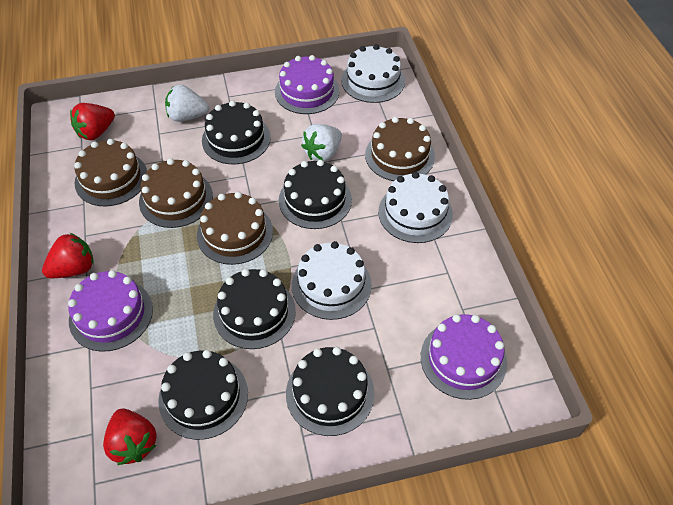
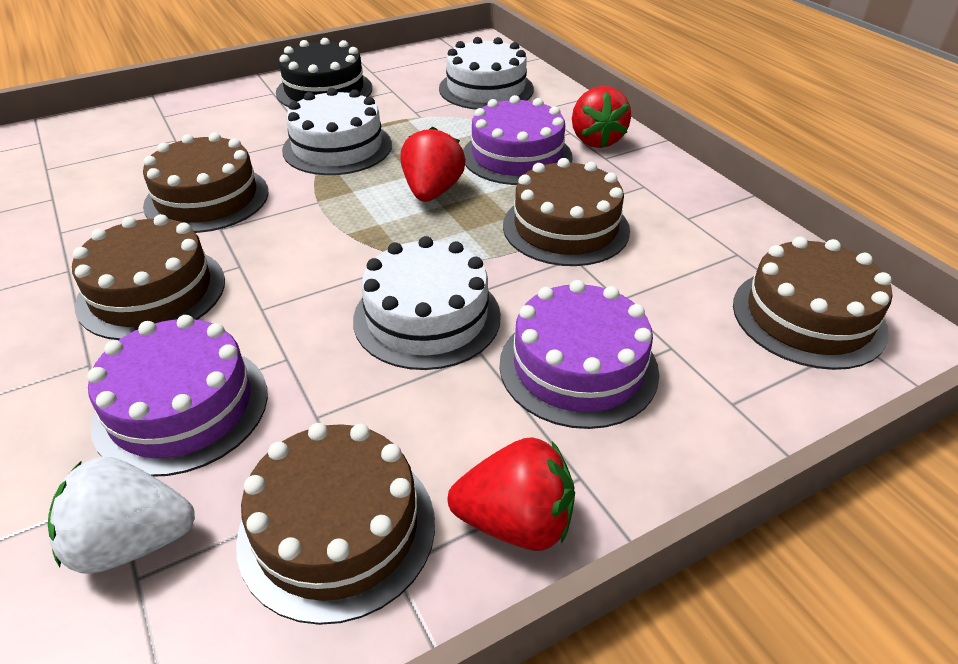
black cake: [158,350,248,440] [202,101,271,164] [213,269,296,349] [279,160,352,229] [286,347,375,436] = 5 -> [276,38,372,107] = 1
brown cake: [74,139,147,207] [139,158,213,228] [197,192,273,265] [365,117,435,181] = 4 -> [72,214,225,340] [143,133,269,233] [236,423,435,625] [503,158,630,266] [733,237,892,370] = 5
white strawberry: [165,85,209,122] [301,124,342,162] = 2 -> [48,456,195,574] = 1

